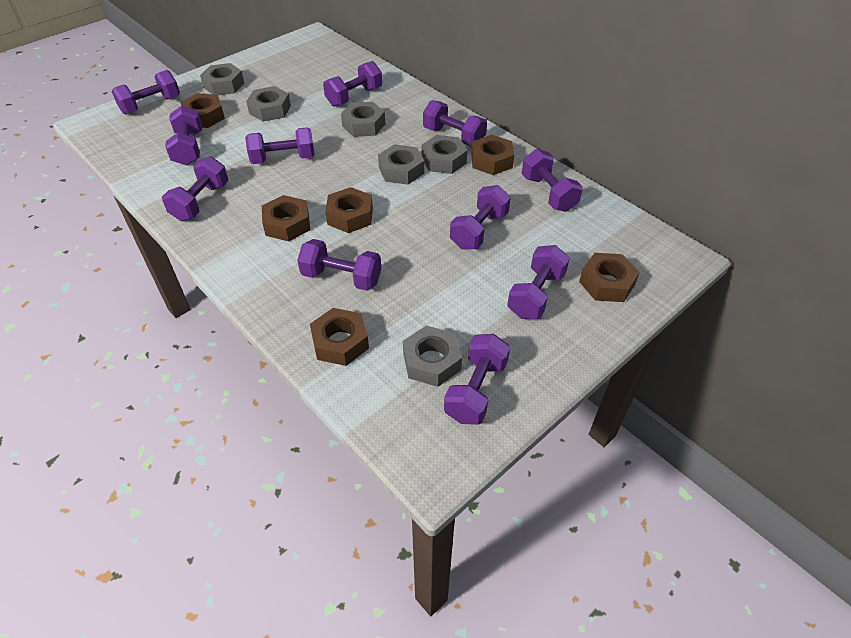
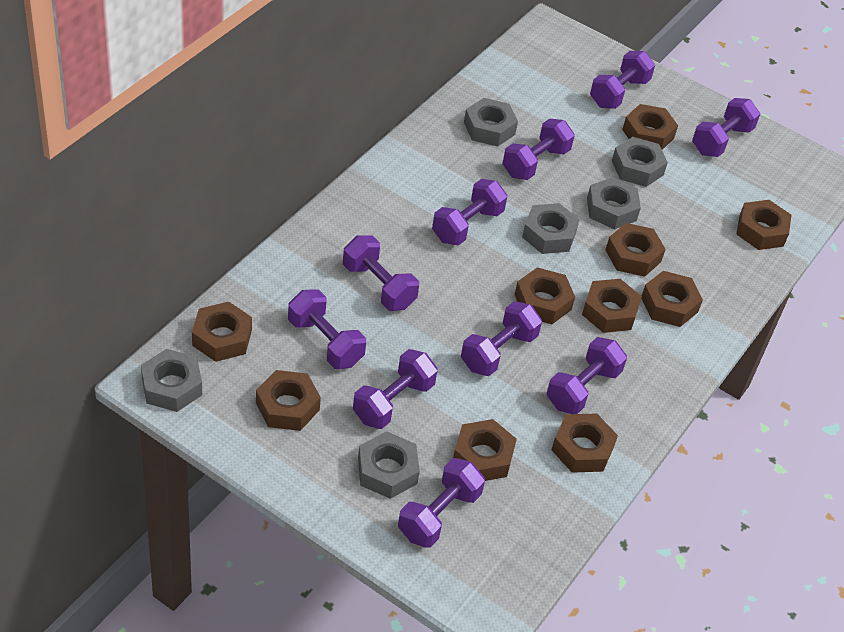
brown nut: [180,93,225,128] [262,195,310,241] [310,308,369,366] [325,187,373,233] [471,135,514,175] [579,253,640,302] = 6 -> [192,302,252,362] [256,370,321,431] [453,419,517,481] [515,267,575,324] [551,413,618,473] [582,279,642,333] [606,223,666,277] [622,104,678,150] [641,271,703,327] [736,200,791,250] = 10
purple dumbbell: [111,70,180,114] [162,156,228,221] [165,106,202,166] [245,127,315,164] [297,239,381,291] [323,61,382,107] [423,100,487,146] [444,334,510,425] [450,185,511,250] [507,245,570,319] [522,149,583,212] = 11 -> [288,289,366,369] [343,235,419,311] [353,349,438,429] [398,458,485,548] [432,179,507,246] [461,301,542,376] [503,119,575,180] [547,337,627,414] [590,51,655,109] [692,98,760,157] = 10

